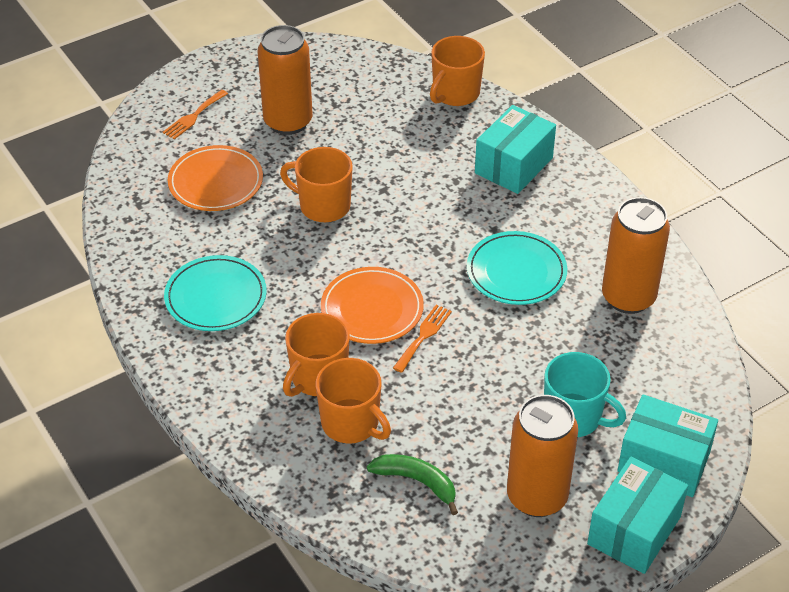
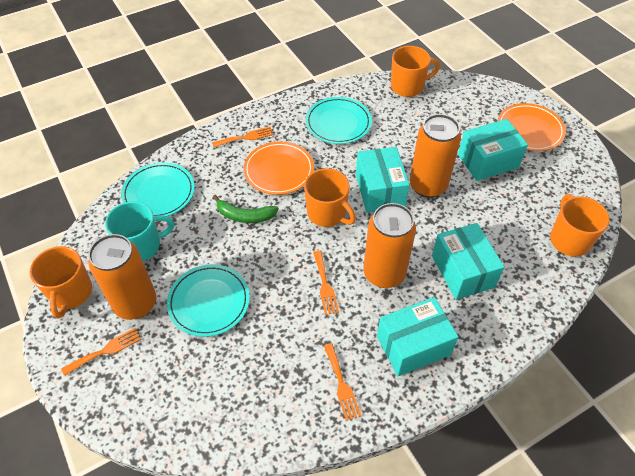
orange fork: [163,90,228,139] [393,305,452,373] = 2 -> [61,328,141,376] [212,127,274,147] [313,251,339,315] [324,343,361,421] = 4
turquoise box: [475,105,556,194] [587,457,688,574] [618,395,718,497] = 3 -> [356,147,410,213] [377,297,459,376] [432,223,504,300] [458,119,528,181] = 4
turquoise plate: [164,255,267,331] [467,231,567,305] = 2 -> [121,162,195,216] [167,264,250,337] [306,97,372,144] = 3

